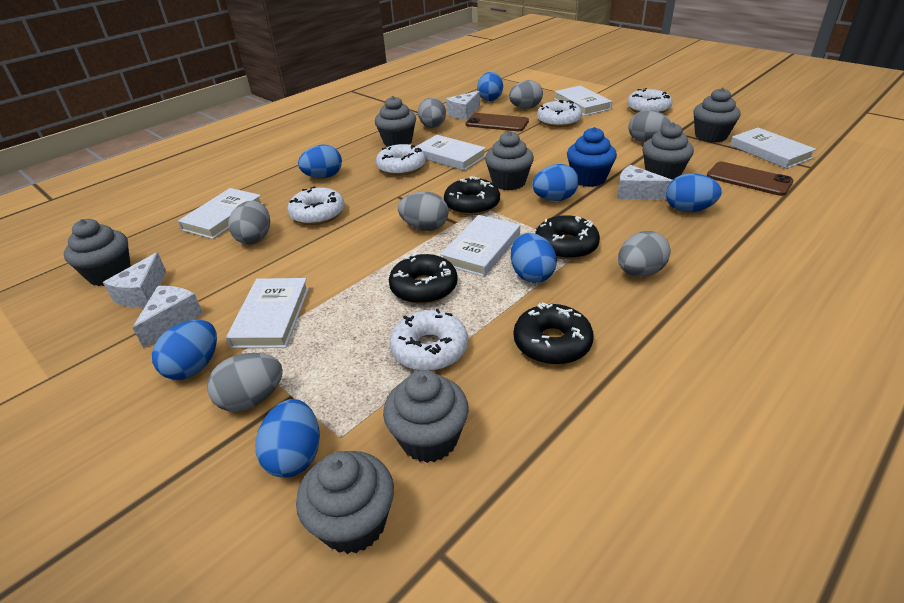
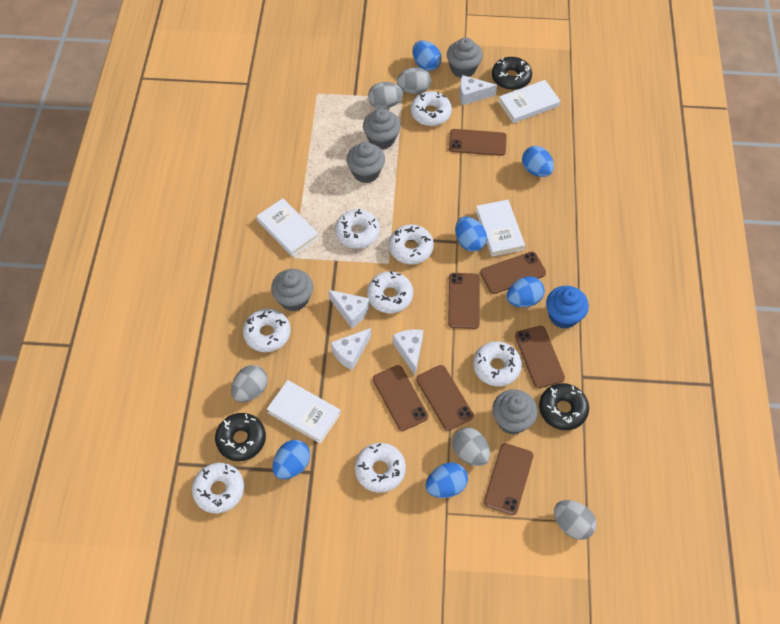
black donut: [389,253,458,304] [444,176,500,215] [514,302,594,365] [535,215,600,260] = 4 -> [215,413,266,461] [492,57,532,90] [539,383,589,430] = 3
blue egg: [152,320,217,380] [256,399,320,477] [298,144,342,178] [477,72,503,101] [511,233,557,283] [532,164,579,201] [666,173,722,212] = 7 -> [272,440,310,479] [412,41,442,71] [426,462,468,498] [455,216,487,252] [507,276,545,307] [522,146,554,177] = 6
brown phone: [466,113,529,131] [707,162,794,196] = 2 -> [373,365,428,431] [416,365,474,431] [448,273,480,329] [449,129,507,156] [480,252,546,294] [484,443,533,515] [515,326,565,388] = 7
grey cupcake: [64,219,131,286] [296,451,394,554] [375,96,416,146] [383,370,469,463] [485,131,534,190] [642,122,694,180] [693,88,741,143] = 7 -> [271,269,313,311] [346,142,385,183] [363,108,401,149] [447,37,483,78] [492,389,538,434] = 5
grey egg: [207,353,283,412] [228,201,270,245] [398,191,449,231] [418,98,446,128] [509,80,543,109] [618,231,670,277] [628,110,671,142] = 7 -> [231,365,268,402] [368,82,403,109] [396,67,431,94] [452,427,490,466] [554,500,597,540] = 5
white book: [178,188,263,239] [226,278,309,348] [417,135,486,171] [440,215,520,277] [554,85,612,116] [730,128,816,169] = 6 -> [257,198,318,257] [267,380,341,444] [476,200,525,257] [499,80,560,123] = 4
white donut: [287,186,345,225] [376,144,426,176] [390,309,468,371] [537,100,582,127] [627,88,672,113] = 5 -> [192,463,244,514] [243,309,291,352] [335,209,380,249] [355,443,406,493] [367,271,413,313] [389,224,434,264] [411,91,452,126] [473,341,522,386] = 8

